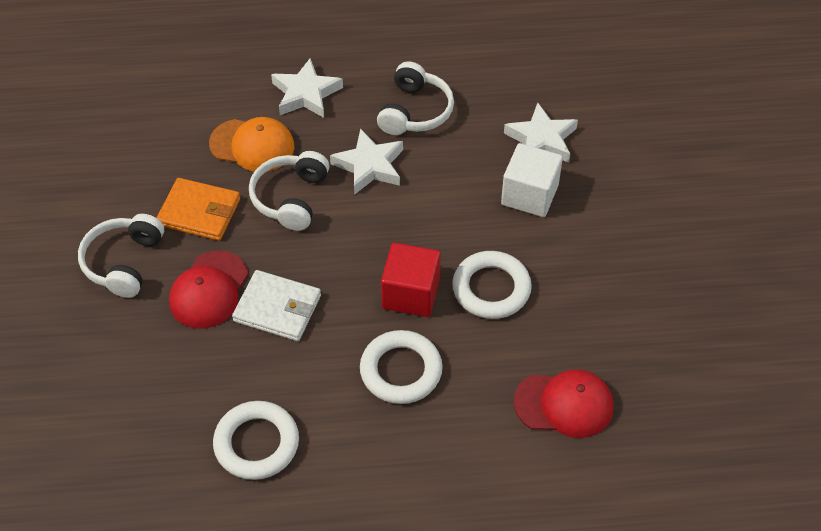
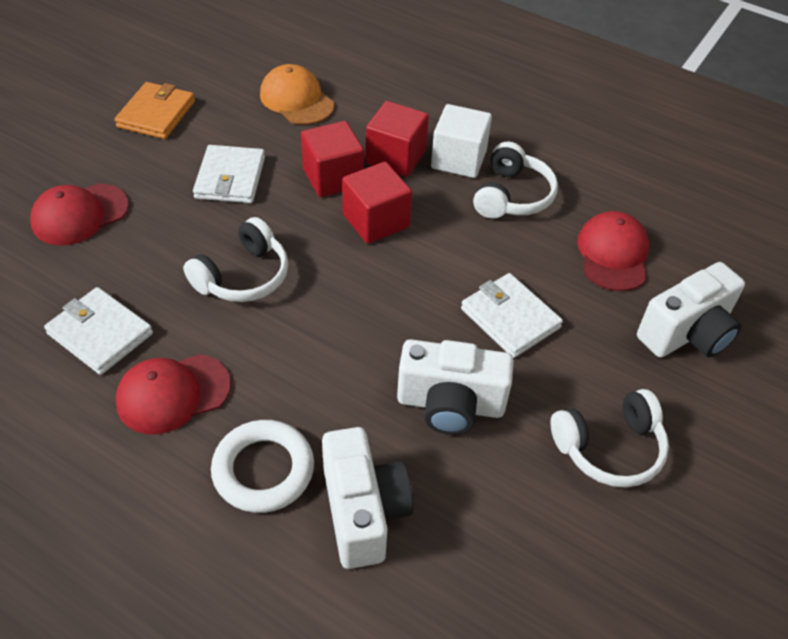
red cap: [169,251,248,329] [514,369,614,438] = 2 -> [30,184,129,245] [115,354,231,434] [577,211,649,291] = 3
red cube: [381,243,441,317] = 1 -> [301,121,364,197] [342,162,412,244] [366,101,429,177] = 3
white camera: none = 0 -> [322,427,413,569] [397,339,514,435] [637,262,745,358] = 3
white ring: [213,401,299,480] [360,330,443,404] [452,251,532,319] = 3 -> [211,420,314,513] = 1
white star: [271,58,343,118] [330,128,403,195] [504,103,578,163] = 3 -> none = 0
white wallet: [232,270,321,341] = 1 -> [44,287,153,375] [193,145,265,203] [461,273,563,358] = 3

